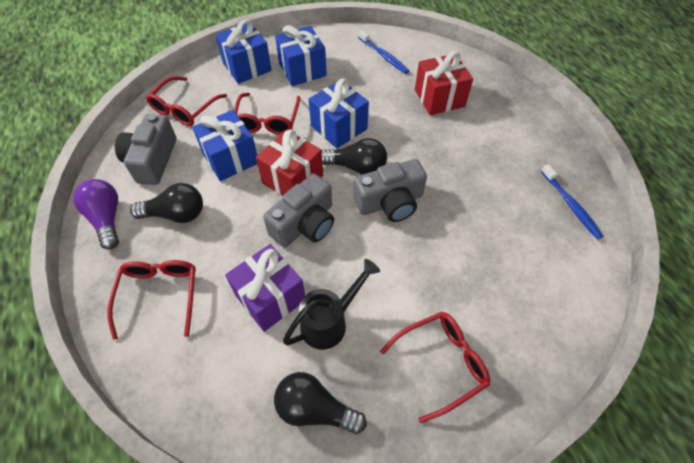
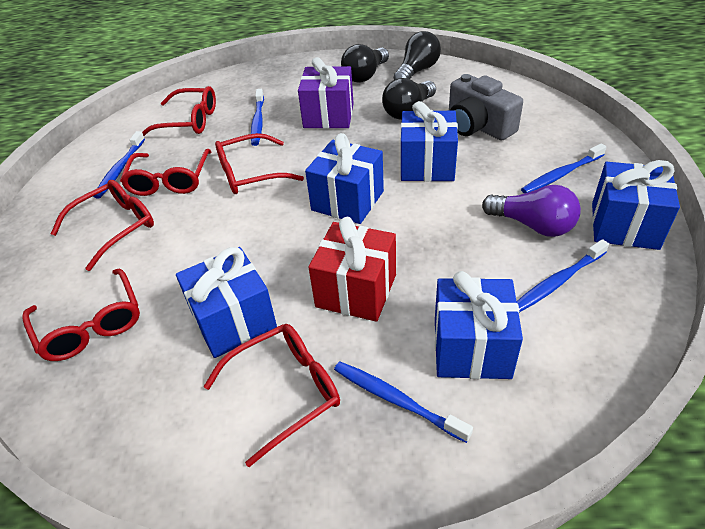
black watering can: [283,259,380,350] = 1 -> none = 0
blue gift: [192,110,257,181] [216,19,272,84] [275,25,327,86] [309,79,369,149] = 4 -> [176,247,277,358] [305,133,384,224] [401,101,458,182] [435,271,523,379] [592,160,680,250] = 5
blue toothbrush: [358,30,409,74] [541,164,604,239] = 2 -> [93,131,145,199] [251,89,264,146] [334,361,473,443] [517,239,609,312] [521,143,607,193] = 5
grey camera: [115,114,176,185] [263,174,334,247] [354,159,427,222] = 3 -> [449,74,523,141] = 1
red gift: [256,129,323,196] [415,51,473,115] = 2 -> [308,217,396,322] = 1
red glasses: [107,260,196,340] [146,76,227,126] [234,93,301,135] [380,312,490,423] = 4 -> [22,269,140,361] [51,180,154,271] [120,149,212,196] [142,86,216,136] [203,324,340,467] [215,133,304,194] = 6

